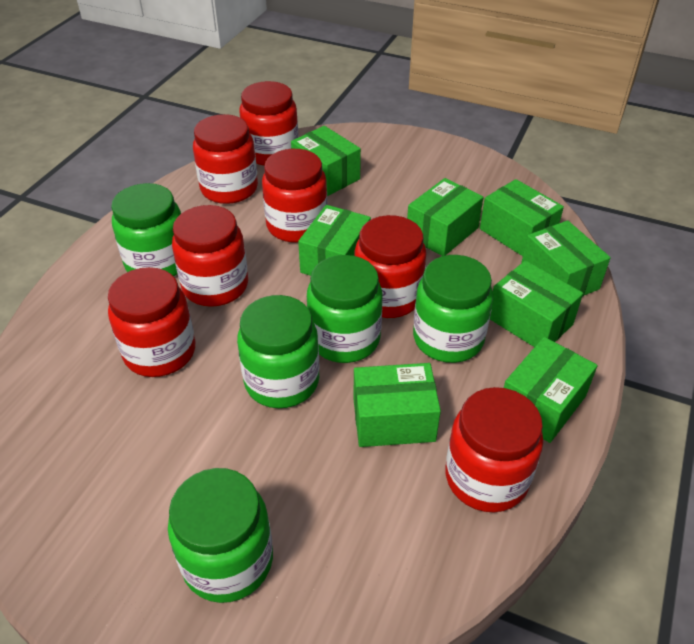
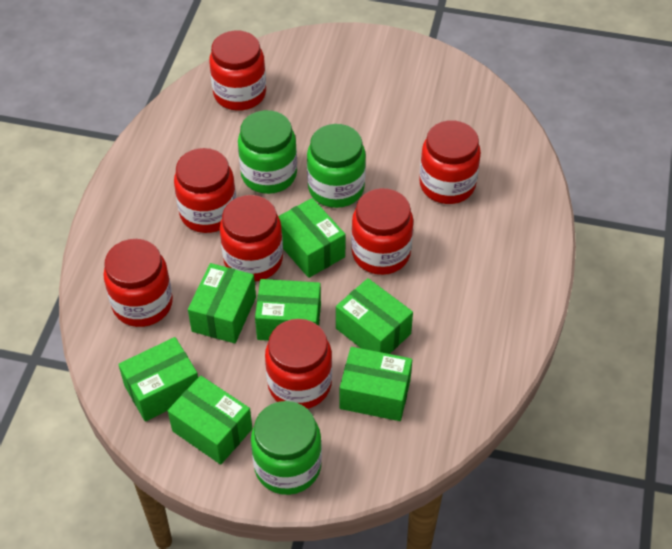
green box: [291,126,361,196] [298,205,371,276] [353,363,441,447] [407,178,483,256] [480,179,564,256] [490,261,583,347] [504,337,597,443] [521,220,611,297] = 8 -> [118,337,198,422] [168,376,252,465] [188,263,256,343] [255,279,321,341] [278,198,346,278] [336,278,413,354] [340,347,412,421] = 7
green jar: [111,183,181,277] [168,468,273,603] [237,295,320,408] [307,255,382,363] [413,255,493,363] = 5 -> [238,110,297,194] [251,401,322,495] [307,124,366,208] = 3

